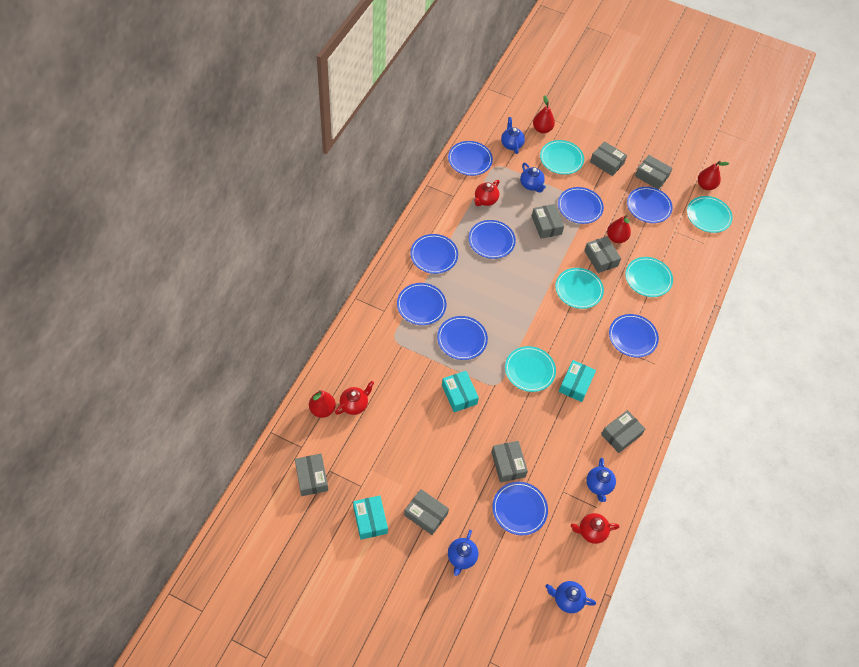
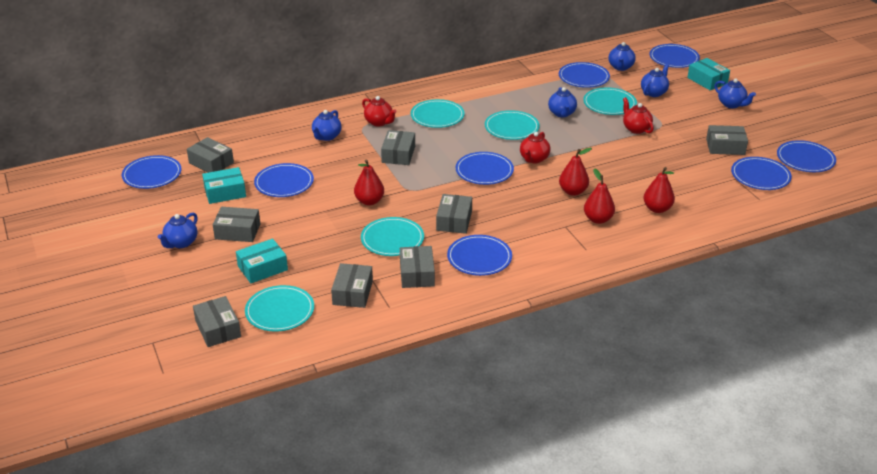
blue plate: [397,283,446,325] [410,234,458,274] [437,316,488,360] [448,141,493,176] [469,220,516,259] [492,482,548,535] [558,187,604,224] [609,314,659,358] [627,187,672,223] = 9 -> [122,155,181,189] [254,163,314,197] [447,235,512,276] [456,152,514,185] [559,62,610,88] [650,44,700,68] [731,157,792,190] [777,140,836,172] = 8
blue teapot: [448,530,478,576] [501,117,525,154] [520,163,546,193] [545,581,596,613] [586,458,616,502] = 5 -> [158,213,198,248] [312,110,342,141] [548,87,577,117] [609,42,636,71] [641,64,669,97] [714,79,756,108] = 6

